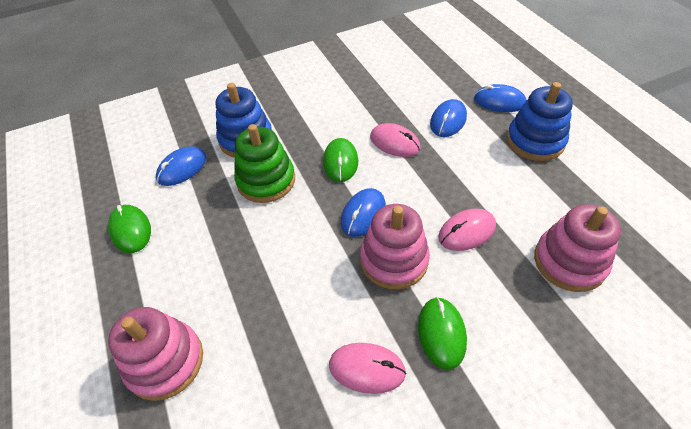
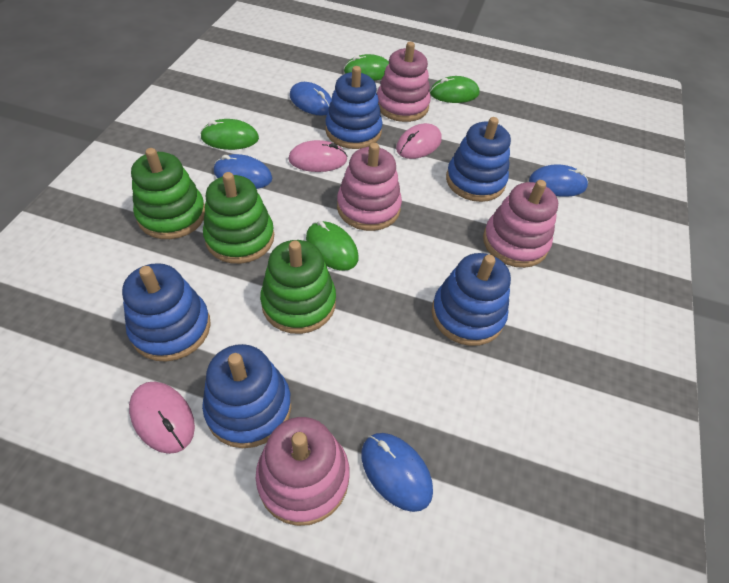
blue stacking toy: [216,83,272,158] [507,82,573,161] = 2 -> [122,263,211,362] [202,344,291,448] [325,66,383,149] [432,253,511,346] [446,117,511,202] = 5
green mouse: [108,205,151,253] [323,138,358,182] [418,297,467,370] = 3 -> [200,119,259,150] [306,221,359,271] [344,54,389,80] [430,76,479,103] = 4
green stacking toy: [234,124,295,203] = 1 -> [131,148,205,239] [203,172,274,264] [260,240,336,334] = 3
pink stacking toy: [108,307,203,401] [360,204,430,290] [534,204,621,292] = 3 -> [256,417,350,526] [337,143,402,231] [377,42,431,122] [483,180,558,268] = 4

